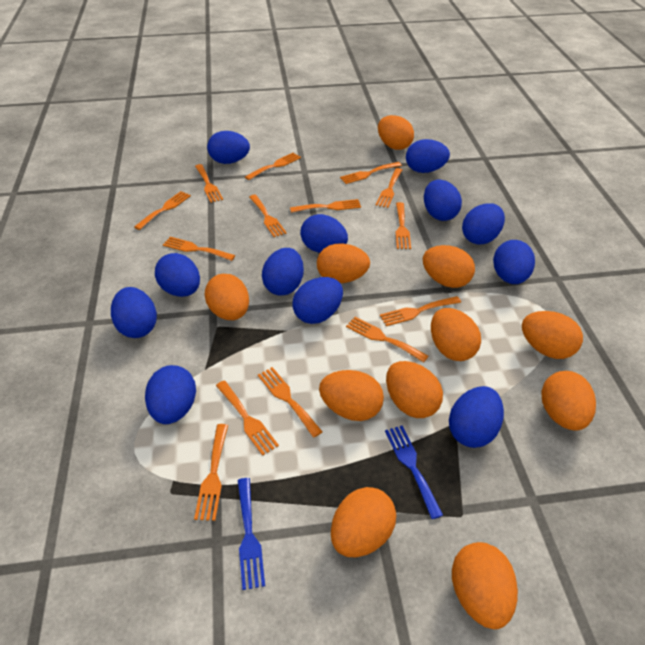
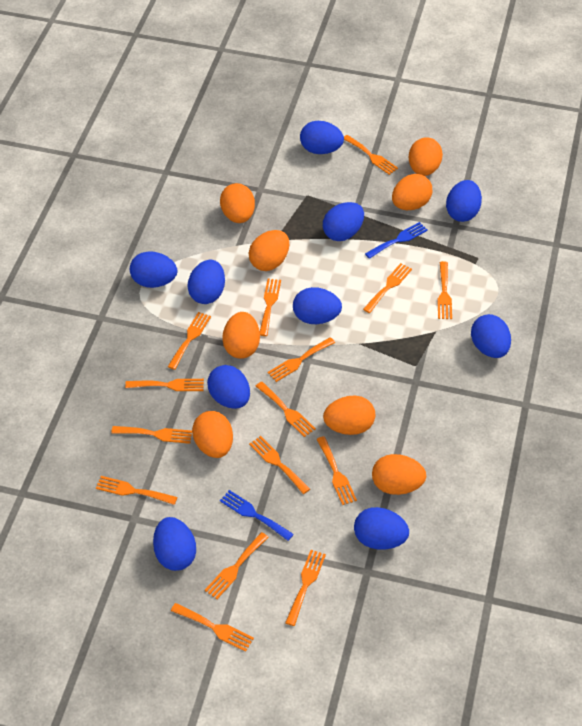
blue egg: [111,287,157,338] [145,365,196,424] [155,253,200,297] [207,131,250,164] [262,248,304,296] [292,277,343,324] [300,214,348,253] [406,139,450,173] [424,179,462,221] [449,386,504,448] [462,203,505,245] [493,240,535,284] = 12 -> [130,251,177,288] [153,517,196,571] [188,260,225,304] [207,365,250,409] [293,287,342,324] [300,121,344,154] [323,202,364,241] [354,507,409,550] [446,180,482,222] [471,314,511,358] = 10
orange egg: [205,274,249,320] [317,243,370,283] [319,370,384,421] [331,487,396,557] [378,115,414,150] [386,361,443,418] [423,245,475,288] [431,308,481,361] [452,542,518,629] [522,311,583,359] [541,371,596,431] = 11 -> [192,411,233,458] [220,183,255,223] [222,312,260,359] [249,230,289,271] [323,395,375,435] [372,454,426,495] [392,174,432,210] [409,137,443,176] = 8
orange fork: [134,191,191,230] [163,237,235,261] [194,424,228,521] [195,164,223,203] [216,381,279,456] [245,153,301,180] [249,195,287,237] [258,367,323,438] [290,199,361,213] [340,162,402,184] [346,317,428,362] [376,168,402,208] [380,296,461,326] [395,202,411,249] = 14 -> [96,476,177,505] [111,426,192,444] [125,379,204,391] [168,312,211,370] [171,603,254,652] [205,532,269,599] [249,436,310,494] [256,381,316,437] [260,279,281,336] [268,337,335,382] [285,550,326,626] [316,436,357,505] [344,135,398,175] [363,263,412,313] [438,261,452,319] = 15

